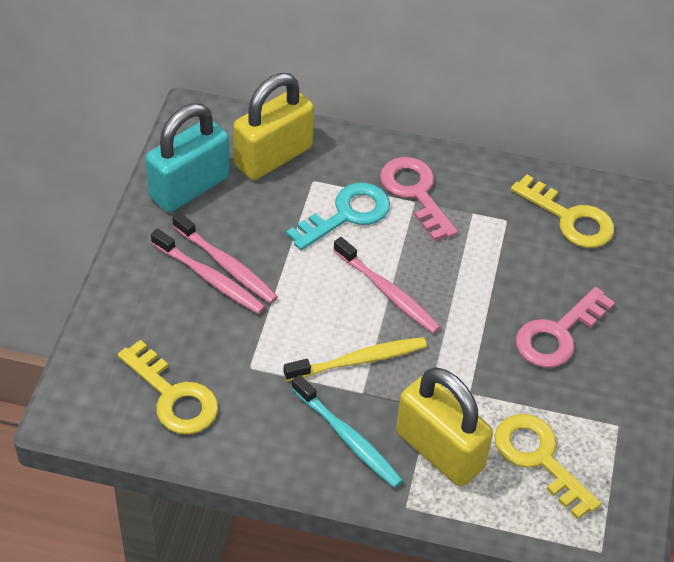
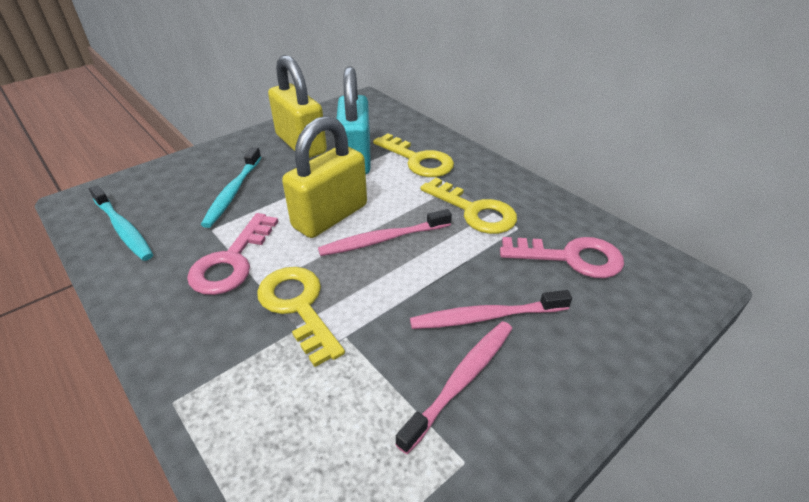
turquoise key: [286,183,390,250] = 1 -> none = 0
turquoise toothbrush: [291,375,403,488] = 1 -> [89,185,153,261] [201,147,261,228] = 2
yellow toothbrush: [284,337,427,381] = 1 -> none = 0

